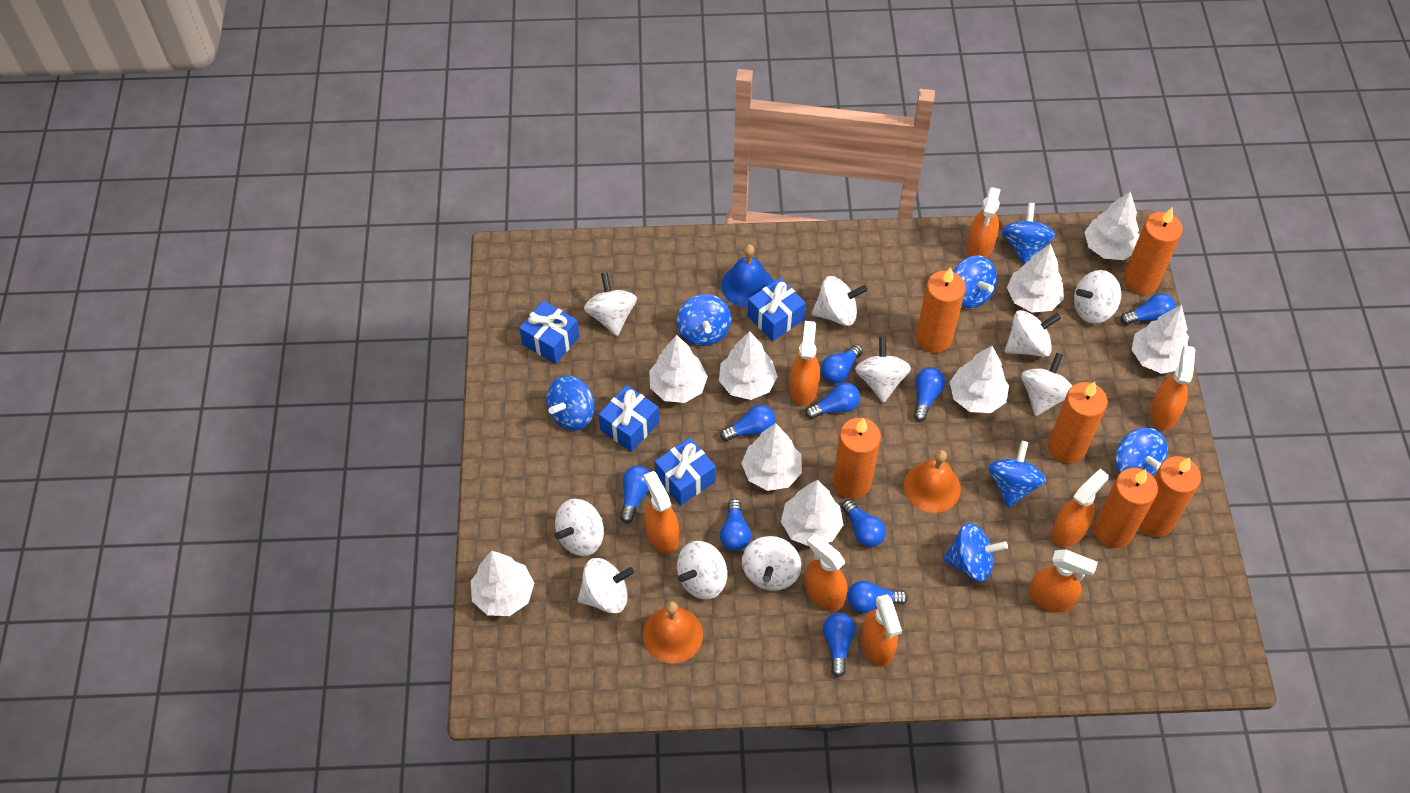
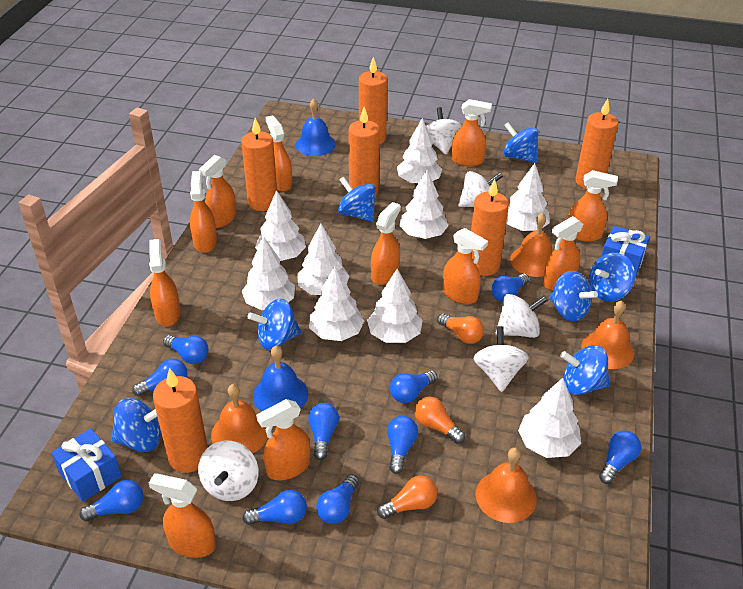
blue bell: [721,244,773,308] = 1 -> [253,346,308,412] [295,99,336,156] = 2
blue gift: [519,301,579,364] [598,385,659,452] [655,437,716,506] [748,278,806,341] = 4 -> [51,428,122,502] [602,226,650,277] = 2
orange bell: [643,601,703,663] [904,450,961,513] = 2 -> [211,384,268,453] [476,448,537,523] [510,213,552,277] [581,301,634,369] = 4
orange light bulb: none = 0 -> [377,476,437,519] [415,397,465,444] [437,314,484,344] = 3
orange spray bottle: [644,471,679,554] [790,321,820,406] [805,533,847,610] [861,594,902,667] [967,187,1001,258] [1028,549,1098,612] [1051,469,1109,547] [1150,345,1195,430] = 8 -> [149,239,181,326] [149,474,216,558] [190,171,217,253] [199,155,236,228] [256,399,310,480] [266,115,292,191] [371,202,401,285] [443,228,488,304] [451,99,492,166] [543,216,584,290] [568,170,618,242] = 11
white spinning top: [555,499,604,556] [578,558,634,614] [584,272,637,336] [677,541,727,600] [742,536,801,591] [812,276,867,326] [855,336,911,403] [1005,310,1061,357] [1021,353,1072,416] [1074,270,1121,324] = 10 -> [198,441,259,501] [426,107,462,155] [458,171,503,207] [473,326,529,392] [496,294,548,338] = 5

